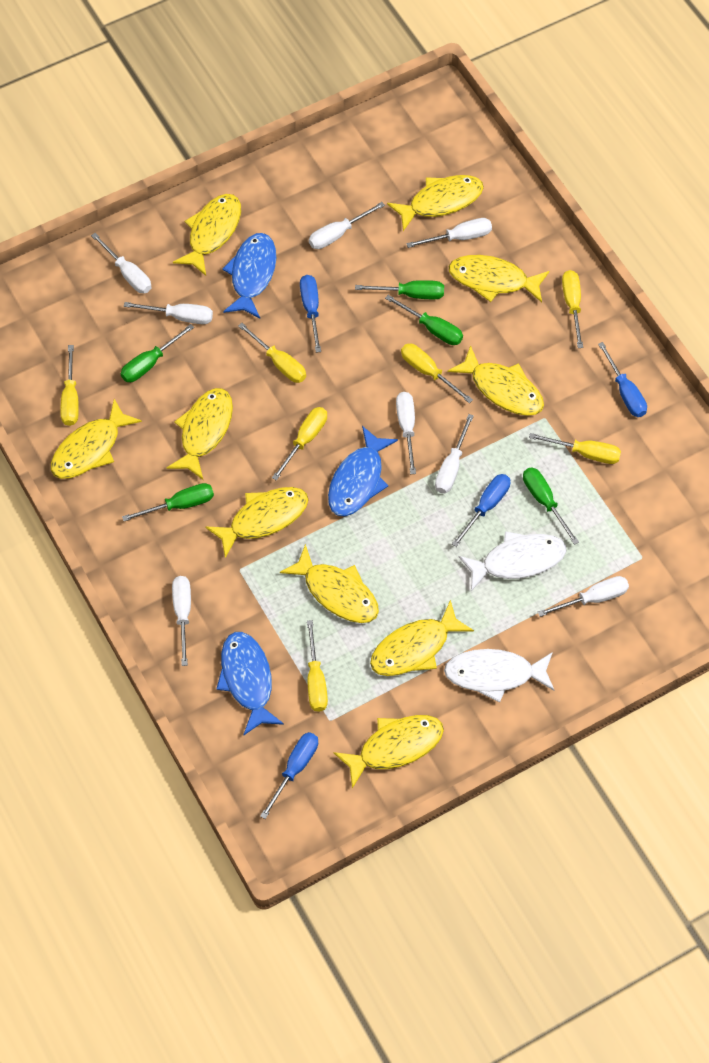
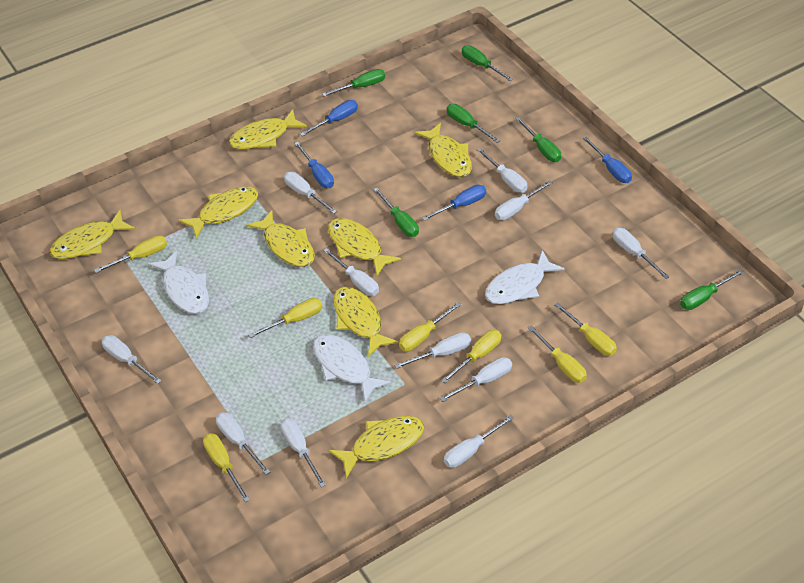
blue fish: [216,632,284,735] [222,233,276,318] [328,426,398,517] = 3 -> none = 0
green screwdriver: [121,324,194,382] [122,483,214,521] [355,280,444,299] [385,295,463,345] [523,468,579,545] = 5 -> [322,69,385,96] [373,188,419,237] [447,104,500,143] [462,45,513,81] [516,117,561,162] [680,269,744,310] = 6
white fish: [444,649,554,703] [459,531,566,591] = 2 -> [148,251,209,314] [313,335,392,402] [485,250,565,304] = 3
white screwdriver: [91,233,151,293] [124,302,213,324] [172,576,191,666] [309,202,385,249] [396,392,416,474] [406,218,492,248] [435,414,474,493] [538,576,629,617] = 8 -> [102,335,162,384] [216,412,270,475] [280,418,326,487] [284,172,337,214] [323,248,379,296] [394,332,471,369] [440,357,512,402] [444,415,514,468] [477,148,527,193] [495,180,553,220] [612,228,669,279] = 11
yellow fish: [51,399,142,479] [167,388,233,480] [173,194,241,276] [205,487,309,558] [280,544,379,623] [333,715,444,788] [370,600,474,676] [387,175,484,231] [448,345,544,416] [449,255,549,302] = 10 -> [50,210,135,259] [179,186,258,239] [229,109,307,150] [246,210,315,267] [328,218,401,276] [329,416,424,478] [333,287,398,357] [415,123,472,177] = 8

